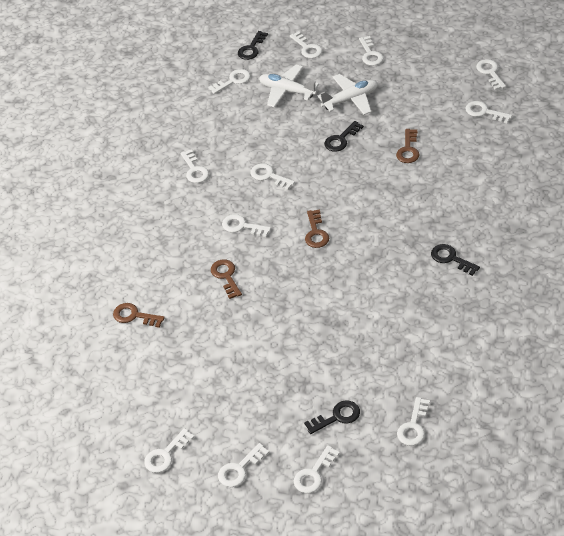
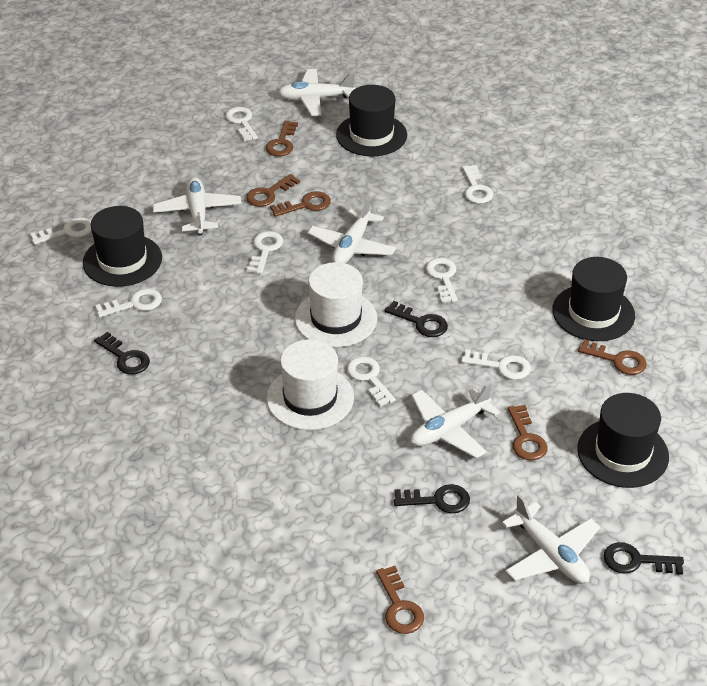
black hat: none = 0 -> [83,206,162,287] [336,85,407,156] [552,257,635,341] [577,393,669,488] = 4
brown key: [113,303,165,328] [211,259,242,299] [305,209,329,248] [396,129,419,163] = 4 -> [246,174,300,207] [266,121,298,156] [270,191,331,217] [376,566,424,634] [508,405,548,460] [578,339,647,375] = 6
white hat: none = 0 -> [267,339,354,430] [295,262,377,347] = 2
white key: [144,428,194,473] [181,149,209,183] [208,69,251,94] [218,443,269,487] [222,214,271,237] [250,163,295,190] [290,31,322,58] [294,445,340,493] [359,36,384,66] [397,397,430,446] [465,101,512,123] [476,59,506,90] = 12 -> [30,217,92,245] [95,288,162,318] [225,107,258,141] [247,231,283,274] [347,356,396,406] [426,258,458,303] [461,349,531,380] [462,165,493,204] = 8
white plane: [259,65,319,108] [318,74,378,115] = 2 -> [153,177,242,235] [278,69,355,116] [308,196,396,263] [411,382,500,459] [502,494,600,584] = 5

